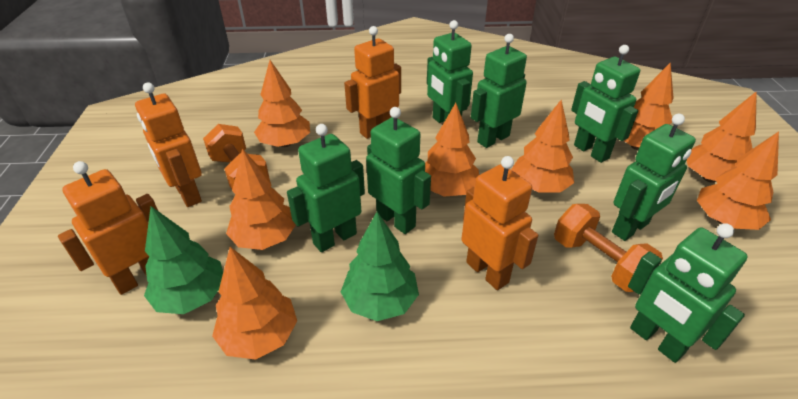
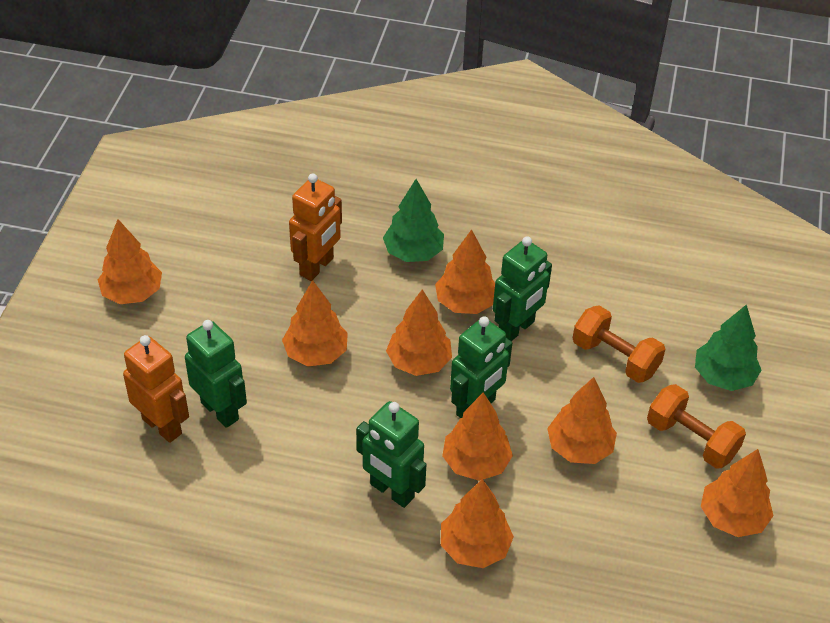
green robot: [287,124,365,252] [366,107,431,234] [427,20,473,123] [471,34,527,148] [571,45,640,163] [612,114,696,241] [628,223,748,363] = 7 -> [185,320,247,428] [356,401,426,508] [450,316,512,418] [493,236,552,341] = 4
orange robot: [58,161,158,295] [135,82,202,207] [344,26,401,139] [461,156,538,290] = 4 -> [123,335,189,443] [289,173,342,281] = 2

